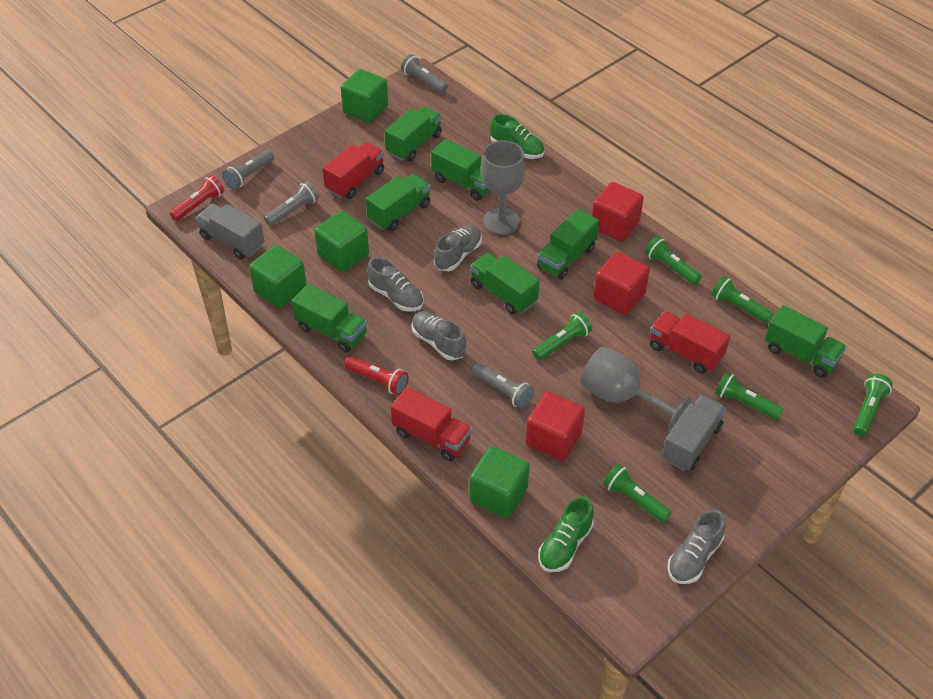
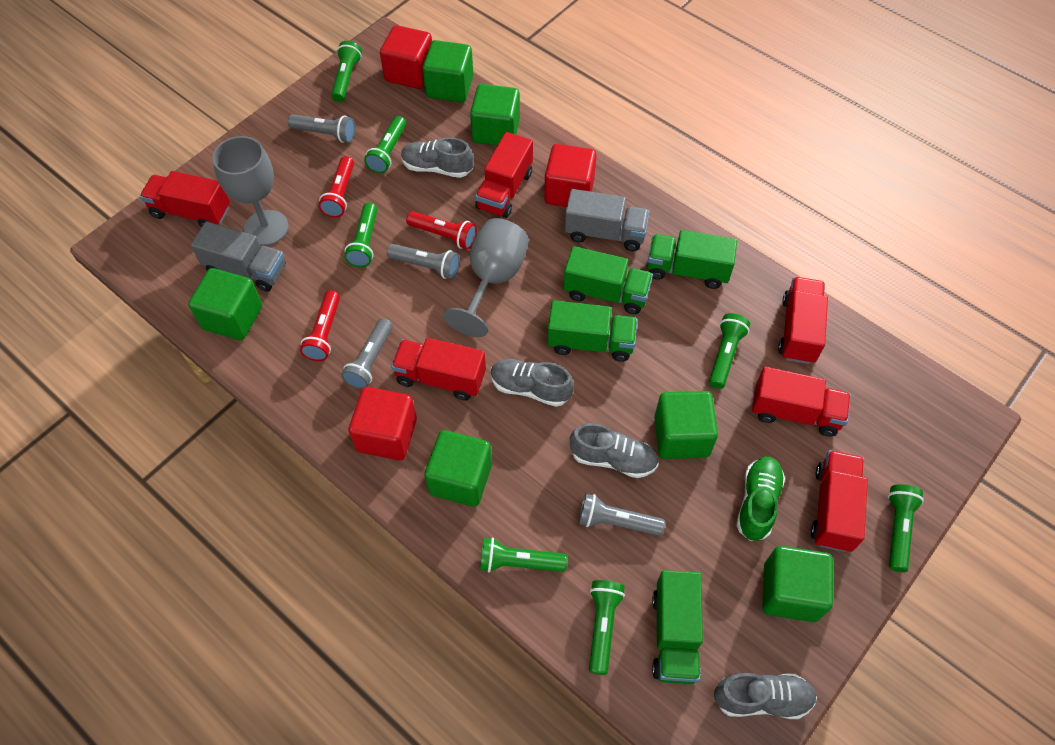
green cube: [249,245,307,308] [314,211,369,272] [341,69,389,123] [469,446,530,518] = 4 -> [188,268,262,340] [422,40,473,102] [424,430,492,507] [470,84,520,146] [654,391,718,459] [762,546,833,622] = 6
green flashlight: [532,312,592,360] [603,464,672,523] [645,236,702,285] [711,276,774,324] [715,372,783,420] [853,373,893,436] = 6 -> [331,41,362,102] [344,202,377,267] [364,116,406,173] [480,538,567,572] [589,580,625,675] [709,313,750,389] [888,484,924,572] = 7
green shoe: [490,114,545,159] [538,496,594,572] = 2 -> [736,457,785,541] = 1
green truck: [291,284,367,353] [366,174,431,231] [385,106,442,161] [431,139,490,201] [470,252,540,315] [537,209,599,280] [765,305,847,377] = 7 -> [547,300,637,362] [563,246,653,314] [647,230,737,289] [652,570,703,684] = 4
red flashlight: [170,175,224,221] [344,356,409,395] = 2 -> [300,290,340,361] [318,156,354,218] [406,211,477,250] = 3
red truck: [322,142,384,199] [391,387,472,461] [650,311,730,374] = 3 -> [140,171,230,227] [391,338,486,401] [475,132,533,218] [752,367,851,436] [778,277,828,364] [811,450,868,552] = 6

